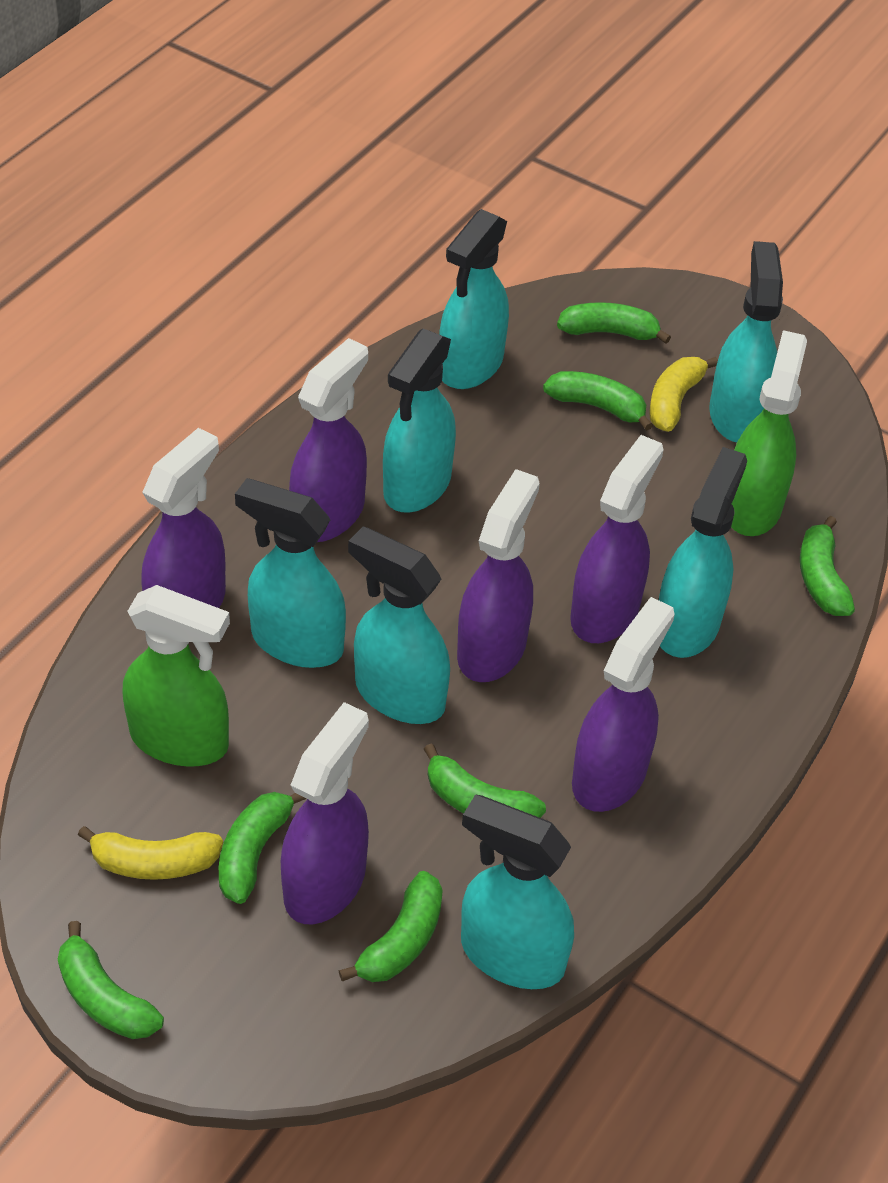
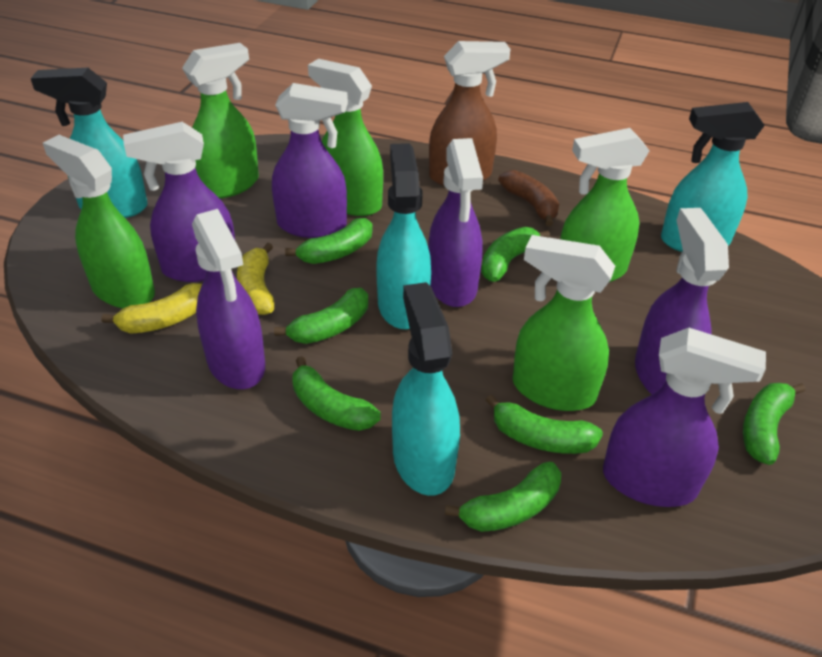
brown banana: none = 0 -> [498,170,559,226] = 1
brown spray bottle: none = 0 -> [429,41,510,186] = 1
green spray bottle: [122,585,230,767] [731,330,807,536] = 2 -> [43,135,155,308] [182,43,259,199] [308,59,383,216] [513,235,615,411] [560,128,649,282] = 5
turquoise spray bottle: [235,478,346,668] [348,526,450,724] [383,329,456,512] [439,209,509,389] [461,795,574,989] [659,447,747,658] [709,241,783,442] = 7 -> [31,68,148,218] [376,143,431,329] [392,282,460,496] [661,102,765,252] = 4

